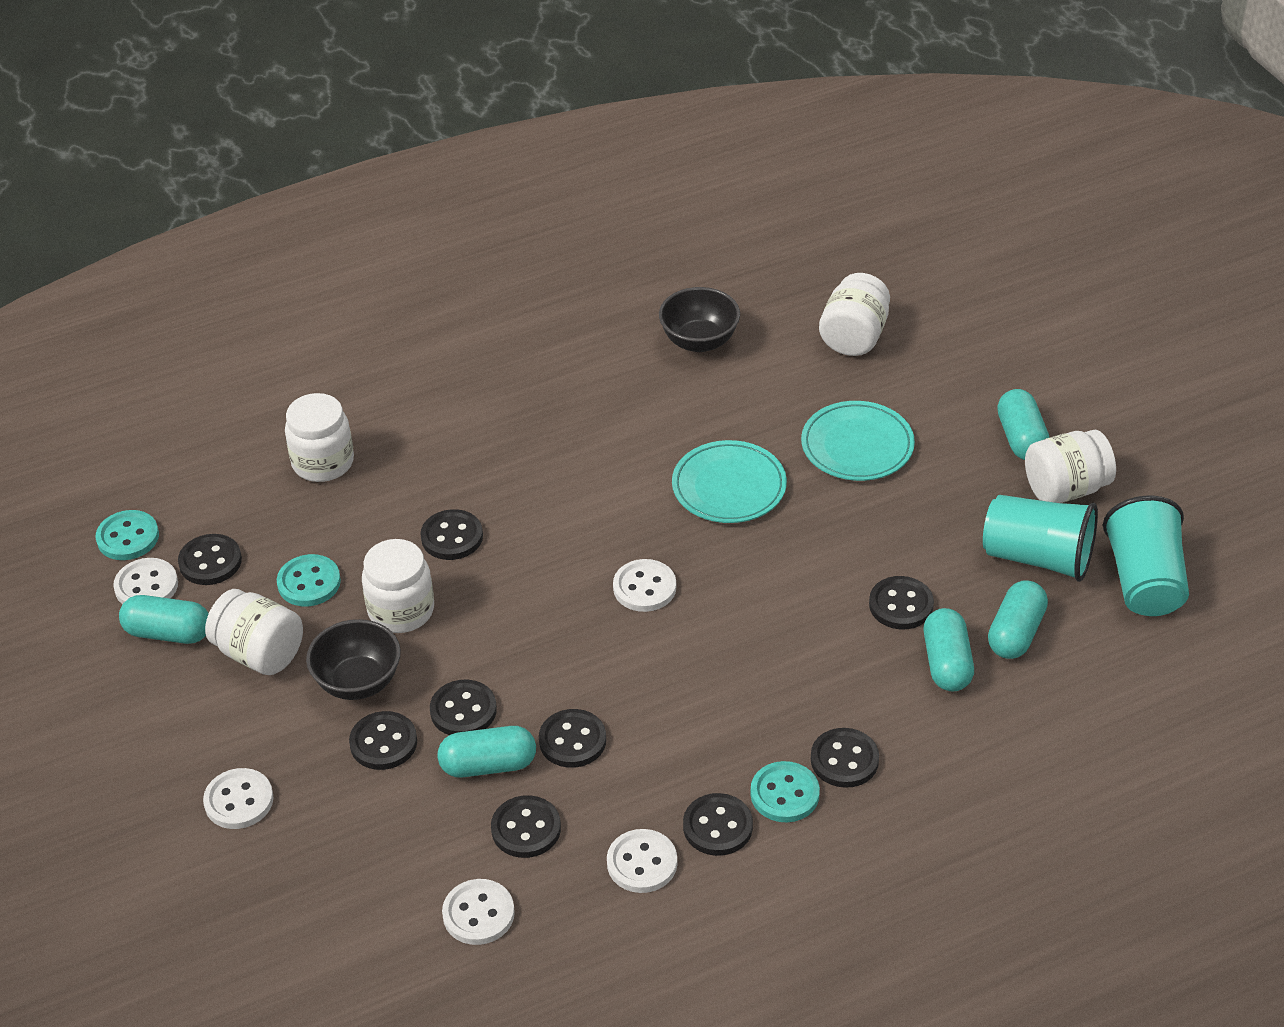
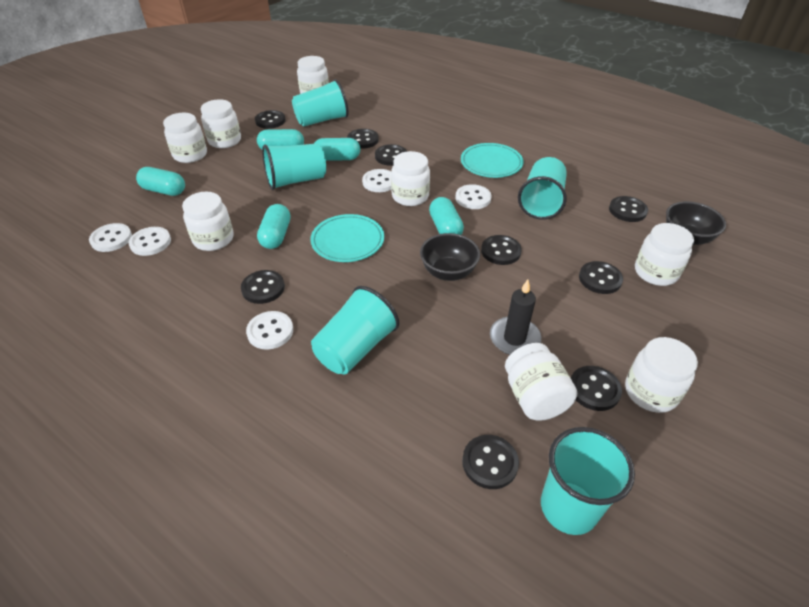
black candle: none = 0 -> [490,280,541,355] = 1
turquoise button: [96,510,159,560] [277,554,341,606] [751,761,820,822] = 3 -> none = 0
turquoise cup: [983,495,1098,582] [1103,496,1189,616] = 2 -> [262,144,326,190] [292,79,349,127] [311,286,399,375] [518,157,567,220] [541,427,635,535] = 5
white jar: [205,589,303,675] [285,393,354,482] [362,539,434,633] [819,273,890,356] [1025,430,1116,503] = 5 -> [163,113,207,163] [182,192,233,251] [201,99,241,148] [297,56,329,94] [391,151,430,206] [505,343,577,421] [625,337,698,413] [635,223,694,286] = 8

